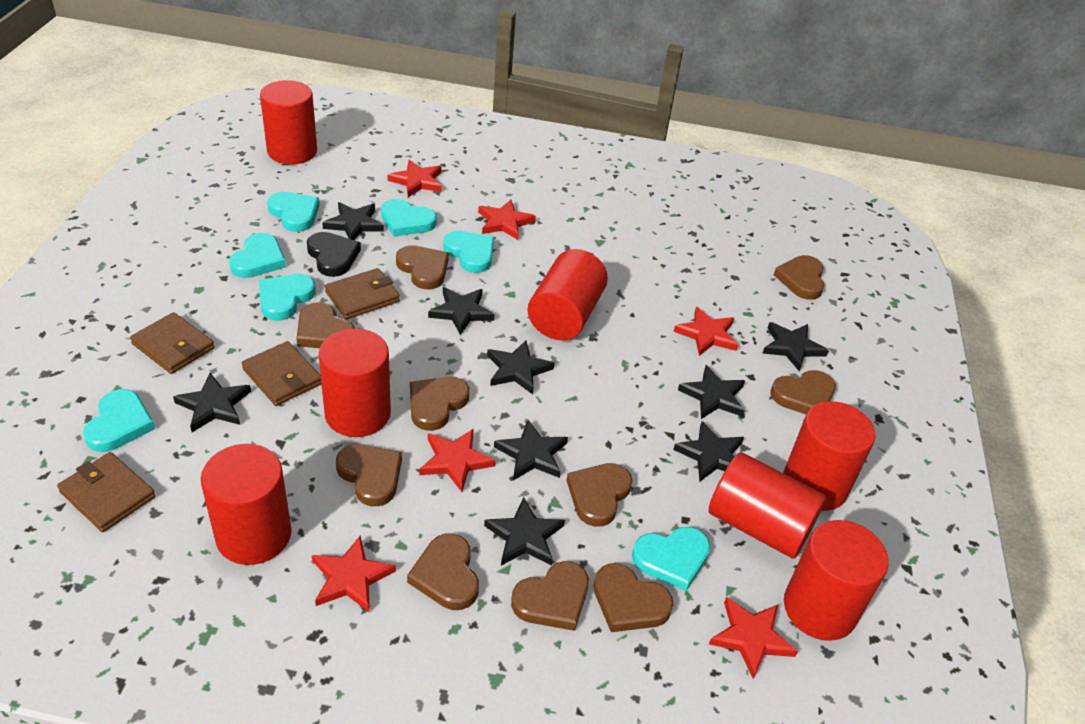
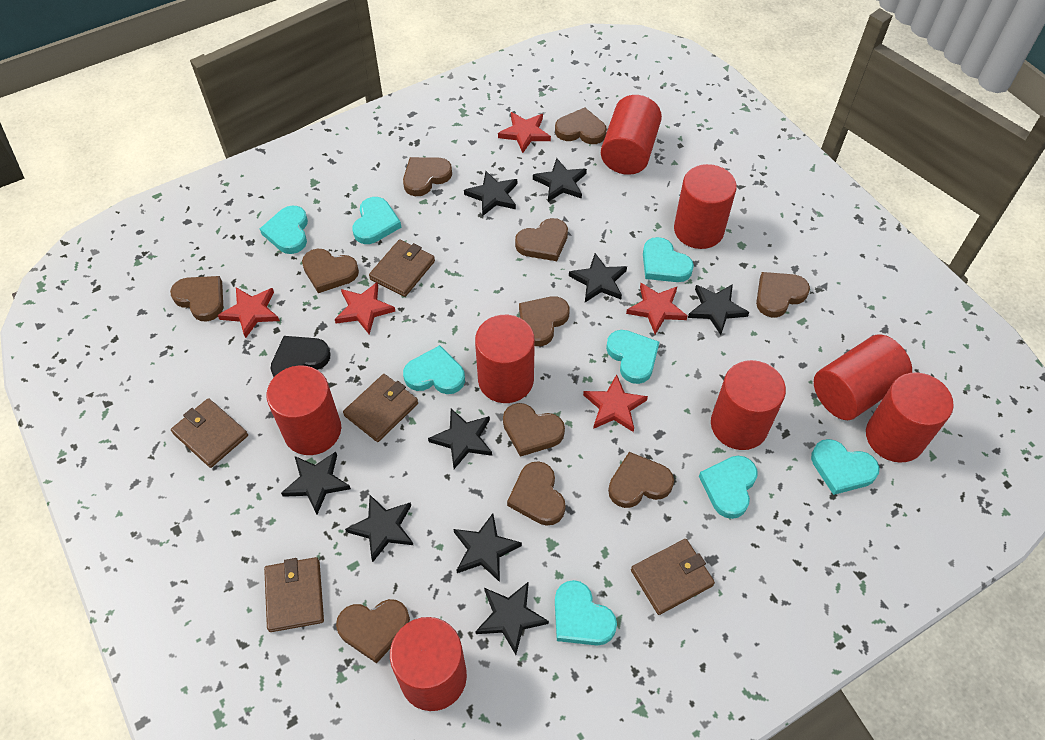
brown heart: [297,302,355,348] [336,444,402,506] [396,245,449,289] [407,534,479,610] [410,376,469,431] [511,561,589,631] [567,463,633,527] [593,563,674,632] [771,370,836,414] [774,255,824,300] = 10 -> [170,276,223,321] [302,249,359,293] [336,599,410,664] [403,157,452,196] [503,403,565,457] [507,461,566,526] [515,218,568,261] [519,296,570,346] [555,108,607,144] [608,452,674,508] [756,272,810,317] = 11
brown wallet: [57,452,156,532] [130,312,215,374] [242,341,321,406] [325,268,400,319] = 4 -> [171,398,248,468] [264,557,324,632] [343,374,418,442] [369,239,435,297] [631,539,715,615] = 5
red cylinder: [201,444,292,565] [260,80,317,164] [319,328,391,437] [528,249,608,340] [709,452,826,559] [783,401,876,511] [784,520,888,641] = 7 -> [266,365,341,455] [390,617,467,711] [475,315,535,403] [601,95,662,175] [674,164,737,249] [711,360,786,450] [814,335,912,420] [866,372,954,463] = 8
red star: [312,536,396,613] [387,160,442,197] [419,429,496,492] [478,200,536,240] [674,307,738,356] [709,597,798,679] = 6 -> [218,287,280,338] [335,282,396,335] [498,112,551,153] [583,374,648,432] [626,283,688,334] = 5
turquoise heart: [83,389,155,452] [229,233,286,278] [259,274,316,321] [267,192,320,232] [381,199,437,237] [443,231,494,273] [632,527,710,591] = 7 -> [260,206,308,254] [352,197,402,244] [403,345,465,394] [555,580,617,646] [606,330,659,384] [643,237,694,282] [699,456,757,519] [811,439,879,495] = 8

